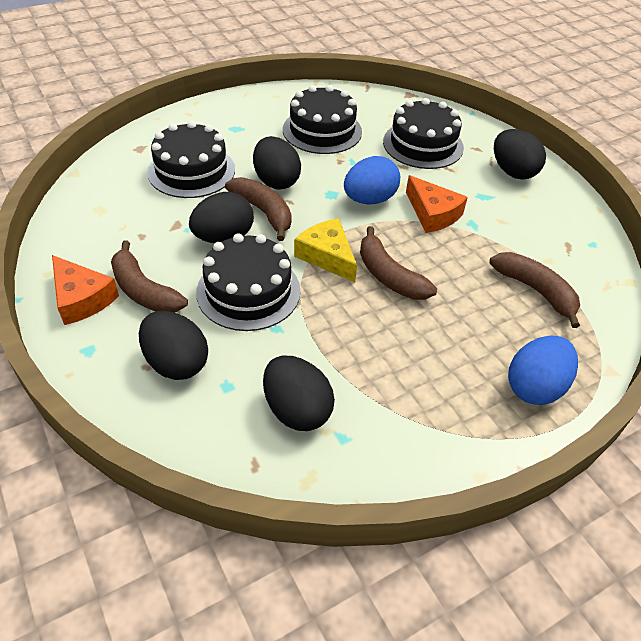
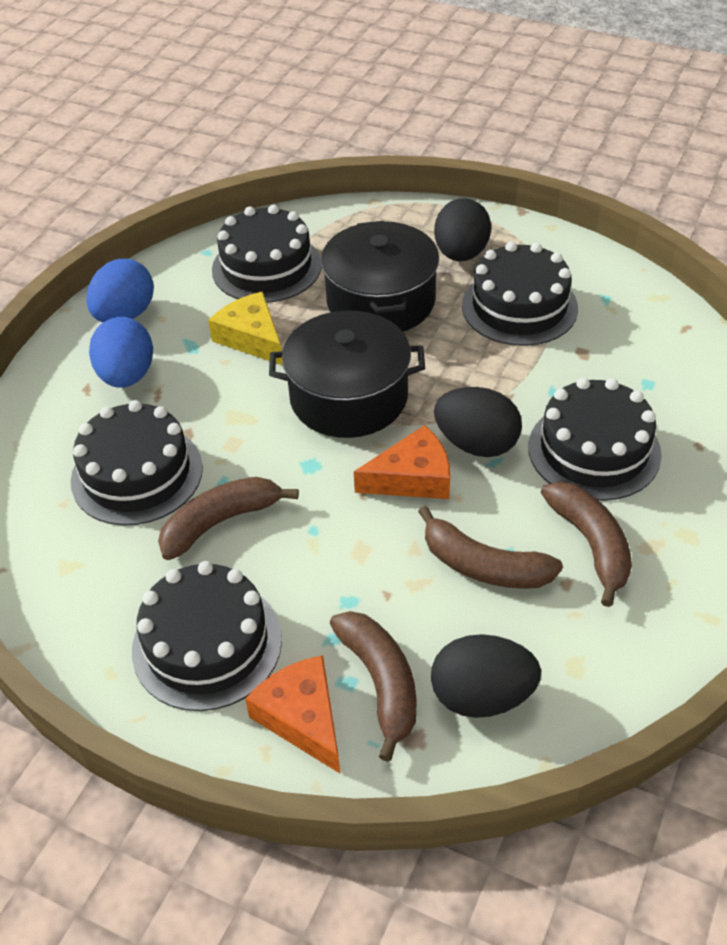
black cake: [147,121,235,198] [196,233,301,331] [283,85,362,154] [383,98,464,169] = 4 -> [71,400,203,526] [132,561,282,711] [212,205,321,303] [462,242,578,346] [528,378,662,501] = 5
black egg: [139,311,208,380] [189,192,254,243] [253,136,301,190] [263,356,335,431] [494,129,546,179] = 5 -> [431,634,541,718] [434,198,491,261] [434,387,522,457] = 3
black pot: none = 0 -> [269,310,425,438] [321,221,439,332] = 2

